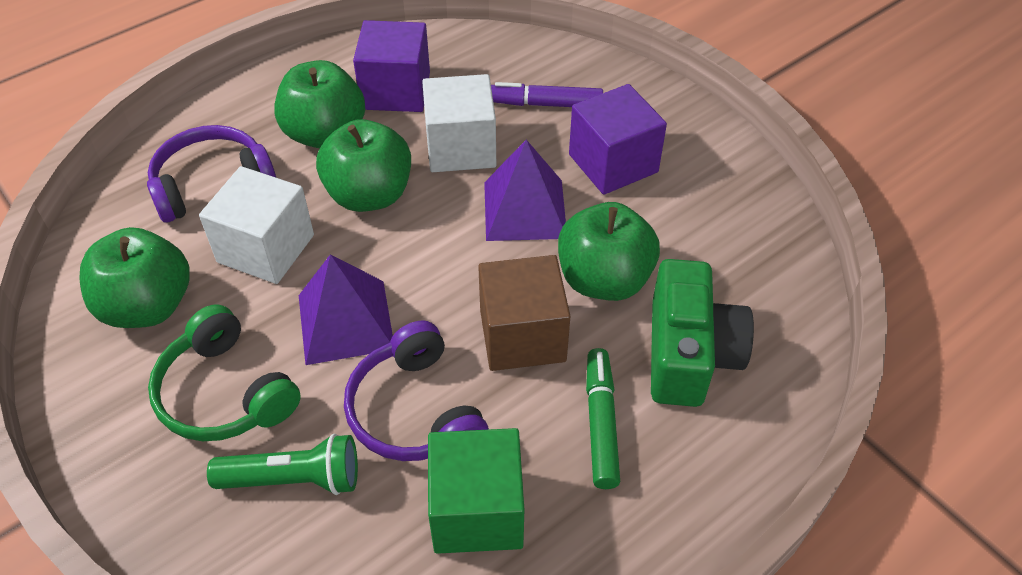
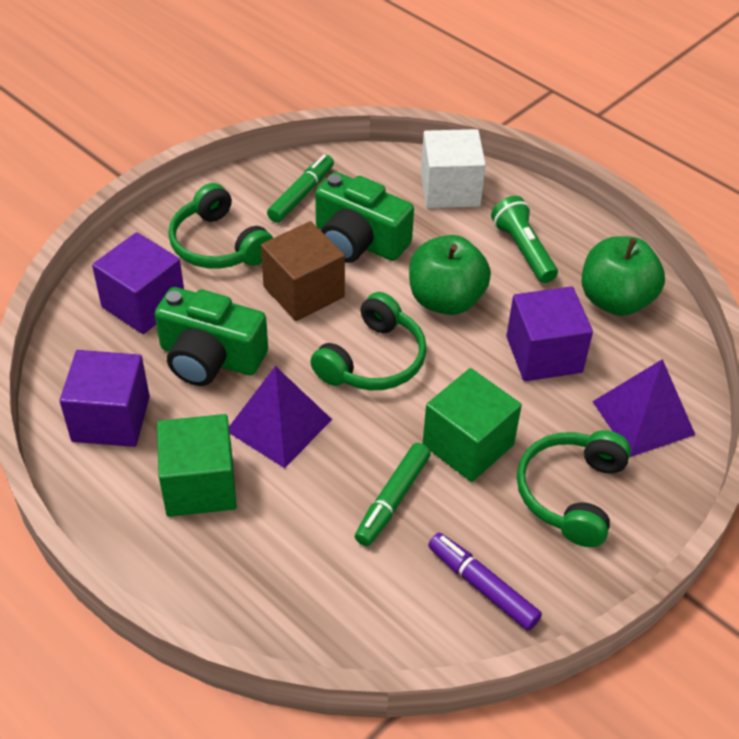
green apple: [79,227,190,328] [274,60,365,148] [316,119,411,212] [558,202,660,301] = 4 -> [409,235,491,315] [582,236,665,316] = 2
green camera: [651,259,754,407] = 1 -> [155,287,268,386] [315,172,414,263] = 2
green cube: [428,428,524,554] = 1 -> [157,414,237,517] [423,368,522,482] = 2
green headphones: [148,304,301,441] = 1 -> [168,183,273,269] [310,292,427,390] [517,430,631,547] = 3
green marker: [586,348,620,489] = 1 -> [267,155,334,223] [355,443,431,546] = 2
purple cube: [353,20,430,112] [569,84,667,195] = 2 -> [59,350,150,447] [92,232,184,334] [506,286,593,381] = 3
purple headphones: [147,125,276,223] [344,320,489,461] = 2 -> none = 0
white cube: [199,166,314,284] [422,74,496,172] = 2 -> [421,129,486,208] = 1

